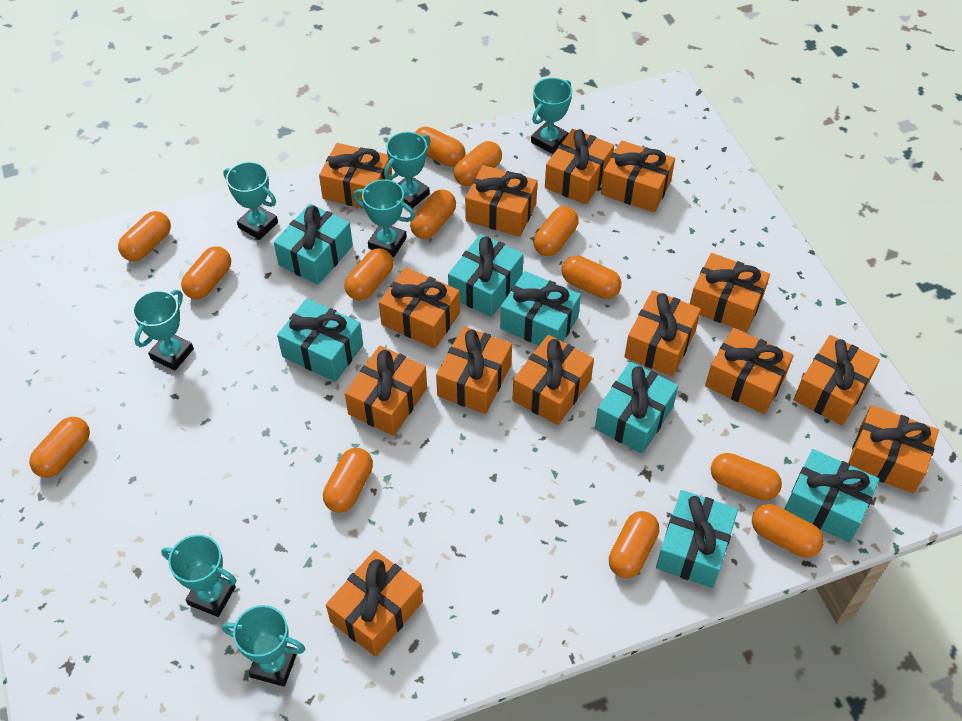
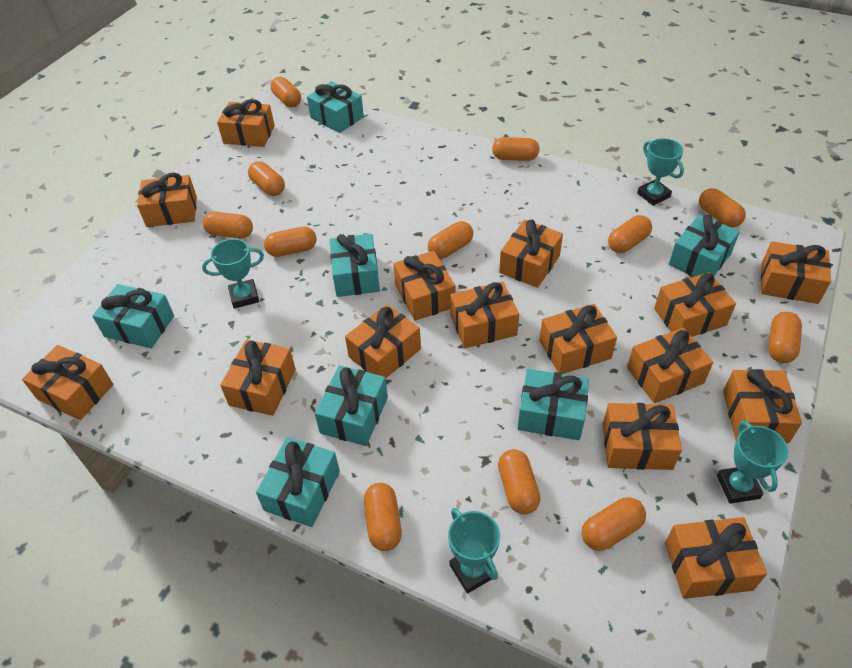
orange capsule: [29,417,90,478] [118,211,171,261] [181,246,231,299] [323,448,373,513] [344,248,394,300] [410,189,456,239] [415,127,465,167] [454,141,502,186] [533,206,579,256] [562,256,621,299] [609,511,659,578] [711,453,782,501] [752,504,824,558] = 13 -> [203,212,253,239] [248,161,285,196] [264,227,317,257] [271,77,301,107] [364,483,402,551] [428,221,473,259] [492,137,540,161] [498,449,540,514] [581,497,646,551] [608,215,652,253] [699,188,746,227] [768,312,802,363] = 12
orange gift: [319,143,392,209] [326,550,423,657] [345,346,427,436] [379,267,460,348] [436,326,512,414] [465,165,538,237] [513,335,594,425] [545,129,614,205] [601,140,675,213] [624,290,701,376] [690,253,770,332] [705,328,794,414] [794,335,880,426] [848,405,939,494] = 14 -> [22,345,114,420] [137,173,197,227] [217,99,275,147] [220,340,296,416] [345,304,421,379] [393,251,455,321] [450,282,519,348] [499,220,563,288] [539,304,617,374] [603,403,682,470] [627,328,713,403] [654,272,736,337] [665,517,767,599] [723,369,802,443] [761,242,831,304] = 15
turquoise trophy: [132,290,194,371] [161,535,237,617] [222,605,305,687] [223,162,278,240] [353,179,415,257] [384,132,431,208] [531,78,572,154] = 7 -> [202,239,264,309] [448,508,500,594] [637,138,684,206] [717,421,788,504] = 4

